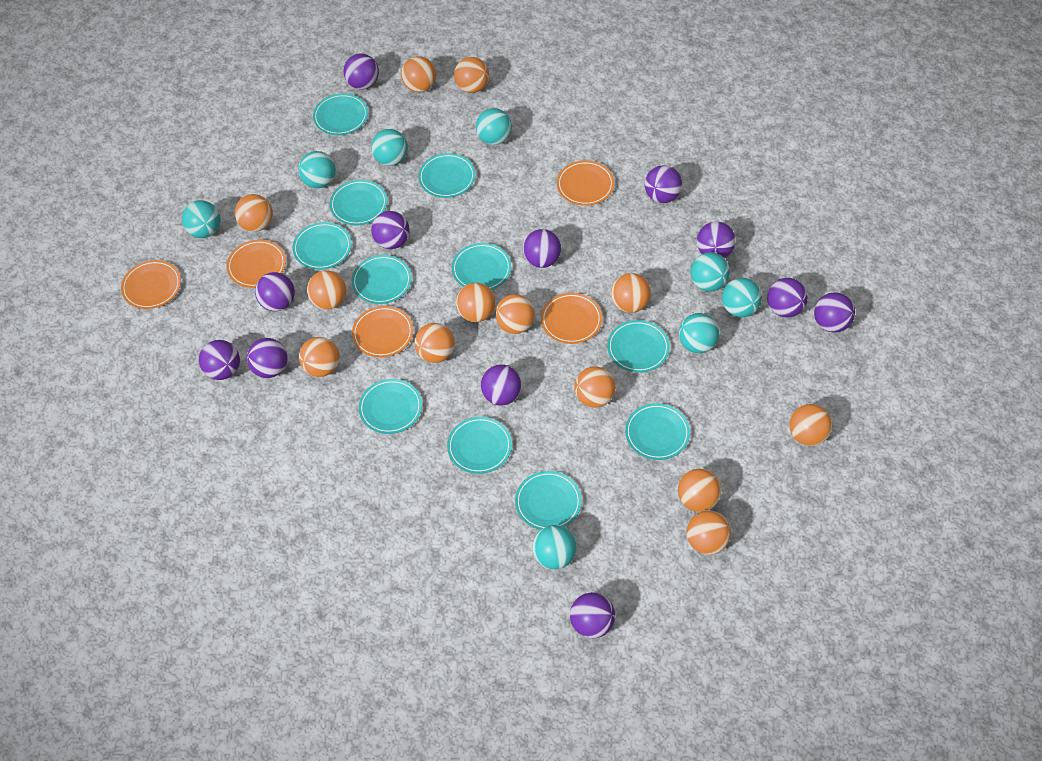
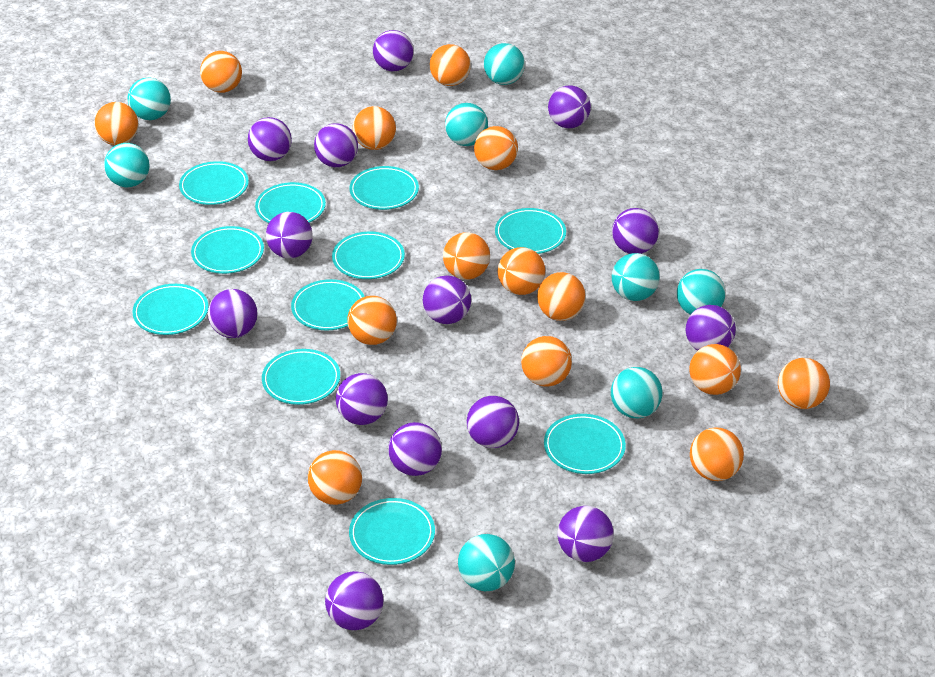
orange ball: [234,194,273,232] [299,337,340,377] [307,270,346,310] [401,56,436,93] [414,323,455,363] [454,57,489,93] [456,283,496,322] [495,294,535,334] [574,367,616,408] [611,273,651,313] [678,469,721,512] [687,511,731,555] [789,404,832,446] = 13 -> [94,102,138,145] [200,51,242,93] [308,450,362,505] [347,296,397,345] [353,106,396,150] [430,44,471,86] [443,232,490,280] [474,126,518,170] [498,247,545,295] [521,336,572,387] [537,272,586,321] [689,344,741,395] [690,427,744,481] [778,358,830,409] = 14
orange plate: [121,260,181,309] [227,240,286,288] [352,306,413,358] [541,293,602,344] [557,160,614,206] = 5 -> none = 0
purple ball: [199,340,240,380] [247,338,288,378] [255,272,295,311] [344,54,379,89] [371,211,410,249] [481,364,522,406] [523,229,561,268] [570,592,615,638] [645,165,682,203] [697,221,736,258] [767,278,808,318] [814,292,855,333] = 12 -> [208,289,258,338] [248,117,292,161] [266,212,313,258] [314,123,358,167] [325,571,383,630] [336,373,388,425] [373,30,414,71] [388,422,442,476] [423,275,471,324] [467,396,519,448] [548,85,591,128] [558,506,614,562] [612,208,659,254] [686,305,736,351] = 14

